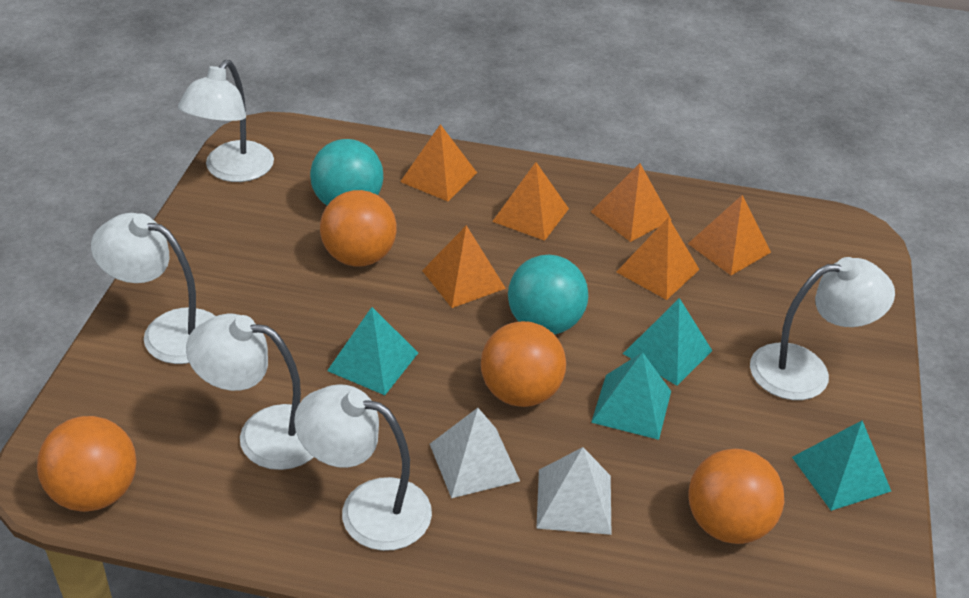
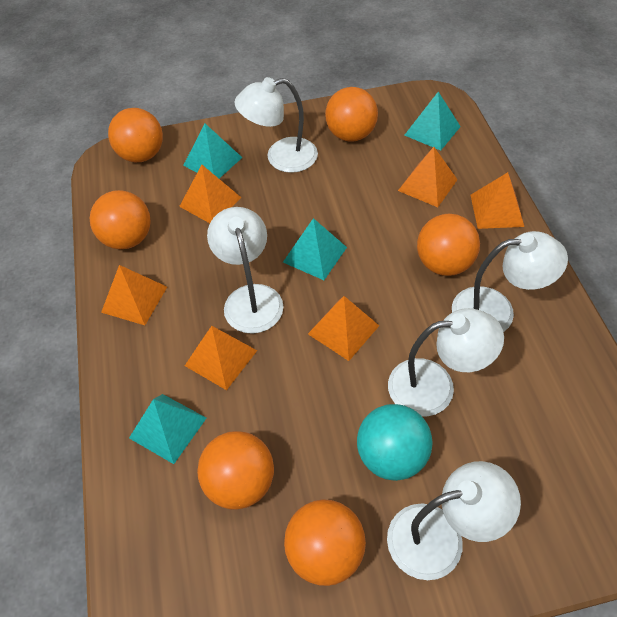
orange ball: [37,416,136,512] [320,190,397,267] [481,321,566,407] [689,449,784,544] = 4 -> [90,190,151,249] [108,108,163,162] [197,431,274,510] [284,499,366,586] [325,87,378,142] [417,214,480,276] = 6
turquoise ball: [310,139,383,205] [508,255,588,335] = 2 -> [357,404,433,481] = 1
white pyramid: [430,408,520,498] [536,447,612,535] = 2 -> none = 0

